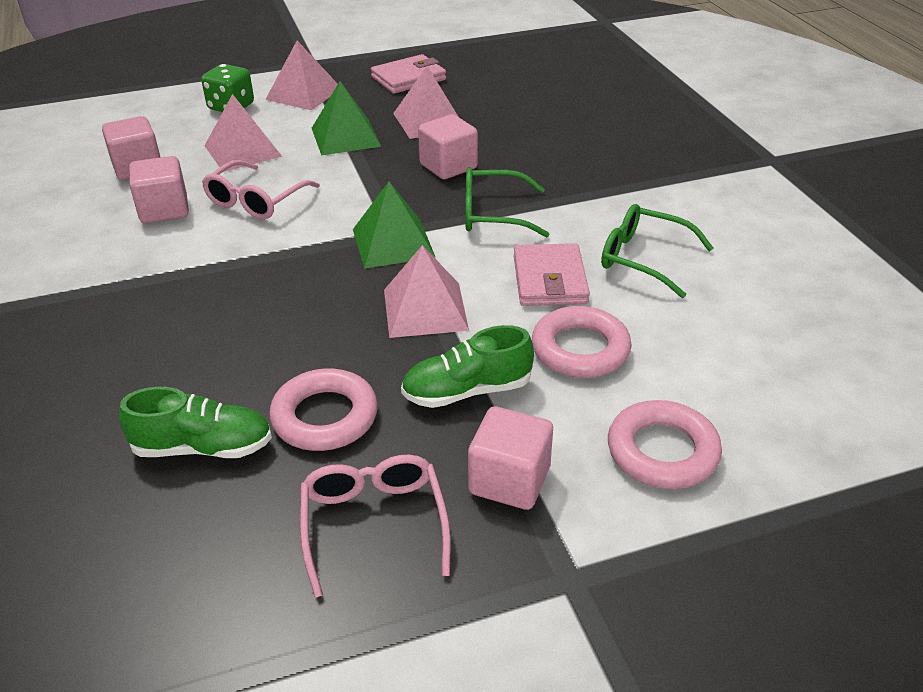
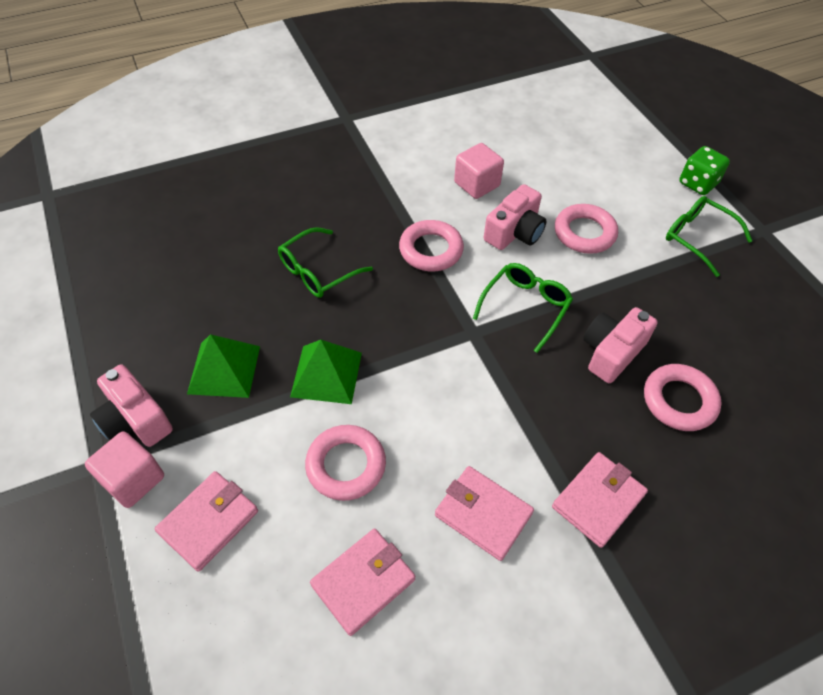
green glasses: [465,167,549,238] [601,204,714,298] = 2 -> [278,227,373,298] [473,263,573,353] [666,196,752,277] = 3
green shoe: [119,387,272,458] [401,325,534,408] = 2 -> none = 0
pink camera: none = 0 -> [90,364,173,447] [484,184,547,250] [583,307,658,383] = 3
pink cube: [102,116,160,180] [129,156,189,223] [418,114,478,179] [468,406,553,510] = 4 -> [85,431,164,508] [454,143,504,199] = 2
pink glasses: [202,160,320,219] [300,455,451,598] = 2 -> none = 0
pink pyramid: [204,94,282,172] [265,41,338,110] [384,245,469,338] [393,66,458,139] = 4 -> none = 0
pink ring: [269,369,378,451] [532,306,632,378] [608,400,722,489] = 3 -> [305,425,386,501] [399,220,464,271] [555,204,618,254] [644,364,721,431] = 4
pink wallet: [371,54,446,94] [514,243,590,306] = 2 -> [155,471,258,572] [310,528,415,636] [435,466,534,561] [552,452,648,548] = 4

